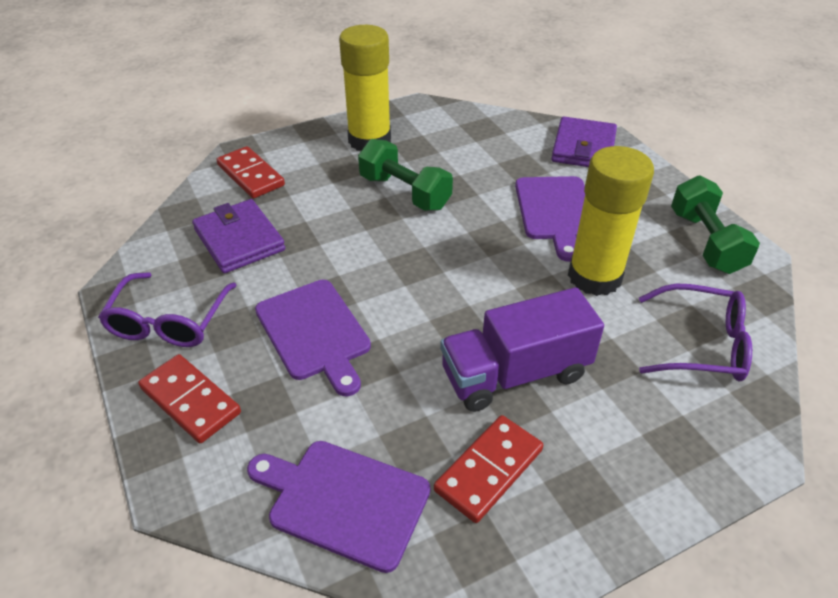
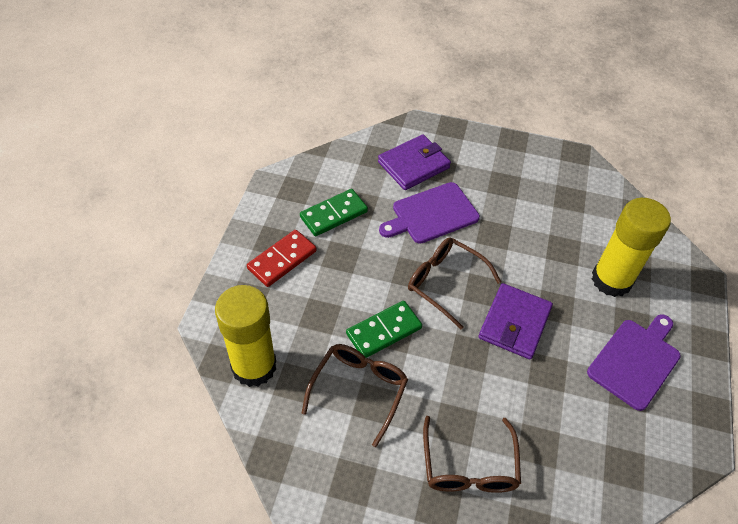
brown glasses: none = 0 -> [302,344,408,447] [408,237,501,329] [423,416,521,493] = 3
green domino: none = 0 -> [300,189,368,236] [346,301,422,358] = 2
green dumbbell: [358,139,453,211] [671,176,760,274] = 2 -> none = 0
purple cutting board: [247,441,430,573] [255,280,371,396] [515,176,585,262] = 3 -> [379,182,480,244] [587,314,681,411] = 2
purple glasses: [98,272,237,347] [639,284,752,381] = 2 -> none = 0
purple truck: [440,287,604,412] = 1 -> none = 0
red domino: [138,354,241,443] [217,146,285,198] [434,415,543,523] = 3 -> [247,230,317,287] = 1

